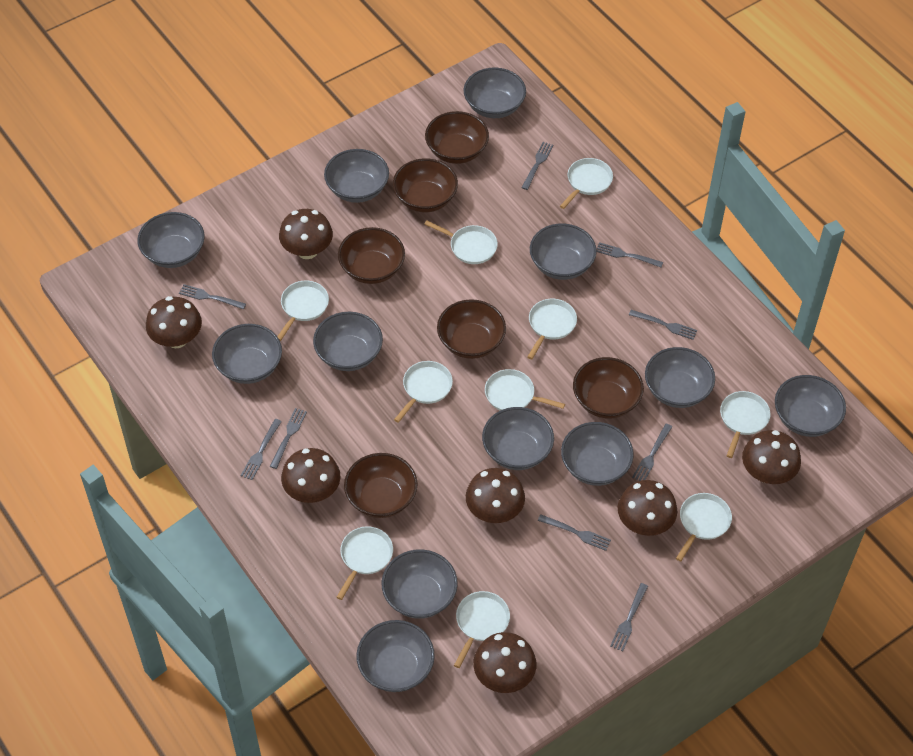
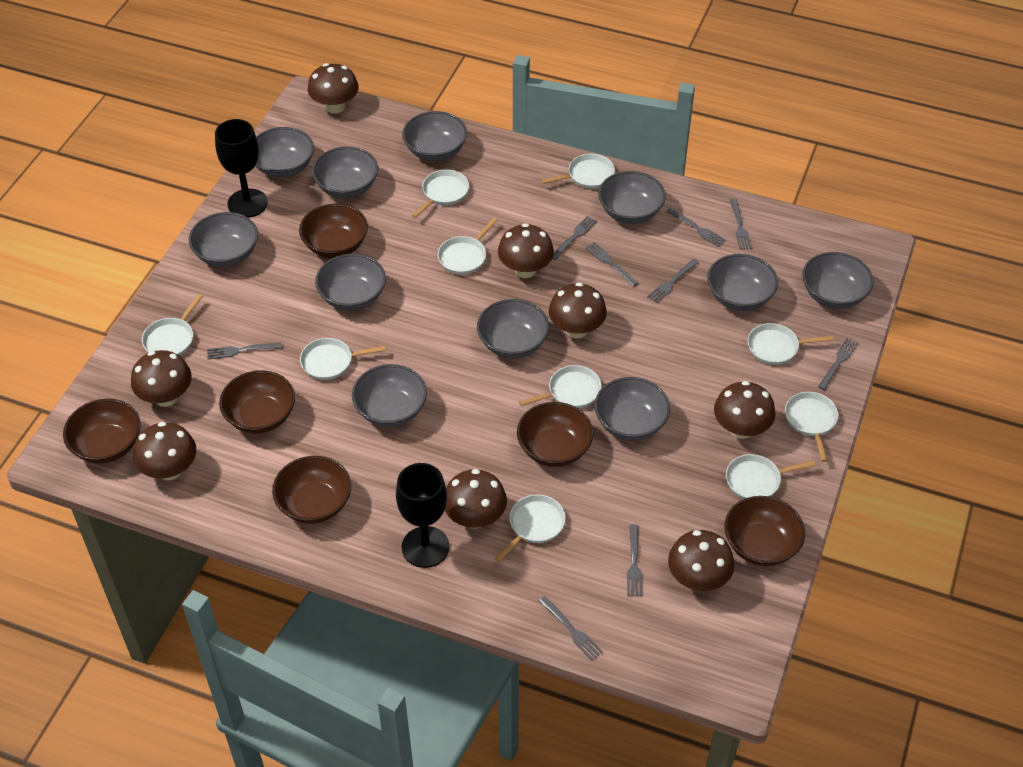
black goblet: none = 0 -> [215,119,268,218] [396,463,450,568] = 2
brown mushroom: [146,296,202,348] [279,209,333,259] [281,448,340,503] [466,468,525,523] [473,632,536,693] [618,480,678,536] [742,430,801,484] = 7 -> [131,350,192,407] [133,422,196,480] [308,63,359,114] [445,469,507,529] [498,223,554,278] [549,282,607,338] [668,530,734,591] [714,381,776,439] = 8
grey bowl: [137,212,205,268] [212,324,282,384] [313,312,383,371] [324,149,389,203] [356,620,435,692] [382,549,458,619] [464,68,526,118] [482,407,554,470] [530,224,597,280] [561,422,634,486] [645,347,715,408] [775,375,846,437] = 12 -> [189,212,258,267] [255,127,314,178] [312,147,378,198] [315,254,386,311] [352,364,427,427] [402,111,467,161] [477,299,549,358] [595,377,670,441] [598,171,666,224] [707,254,778,311] [802,252,874,309] = 11

